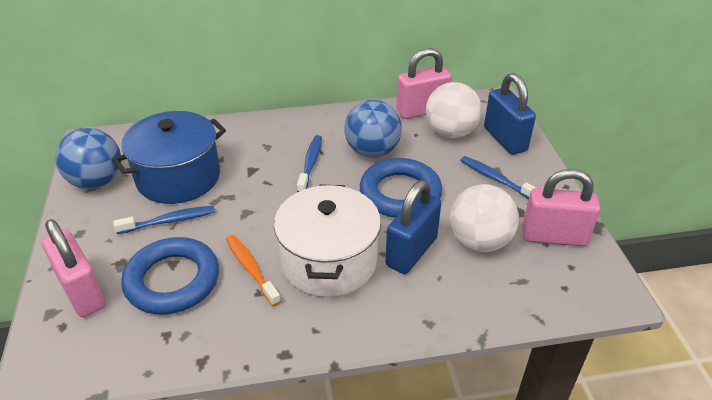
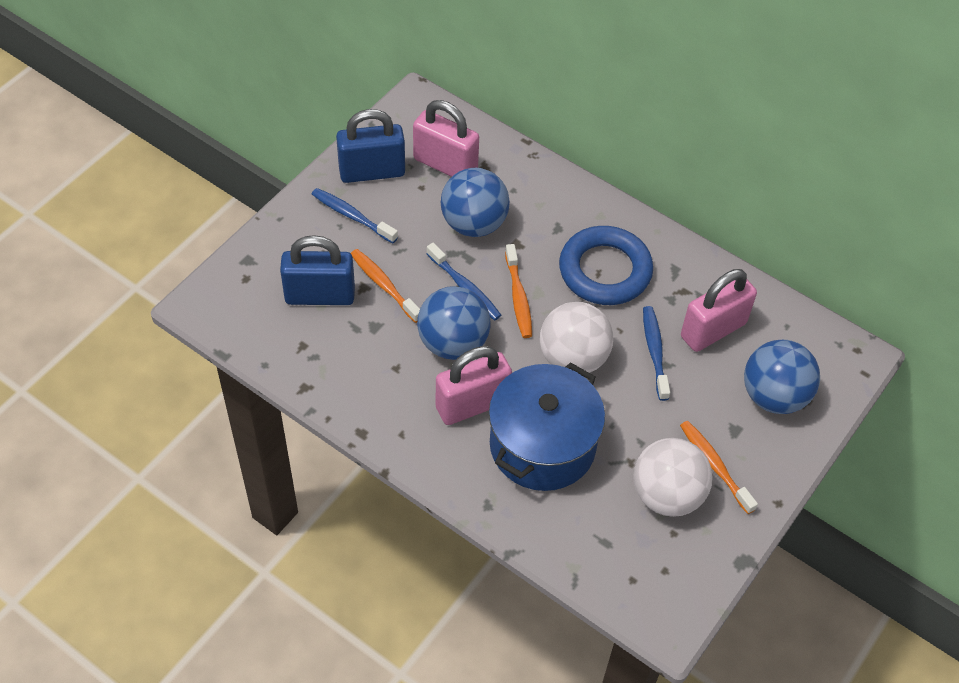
blue ball: [55,128,121,189] [344,100,402,158] = 2 -> [417,286,490,360] [441,168,510,237] [744,340,820,414] = 3
blue ring: [121,237,219,315] [360,158,442,218] = 2 -> [559,226,653,305] = 1
orange toothbrush: [226,235,281,306] = 1 -> [351,249,420,323] [505,244,532,338] [680,421,758,514] = 3
white pot: [274,185,381,297] = 1 -> none = 0

